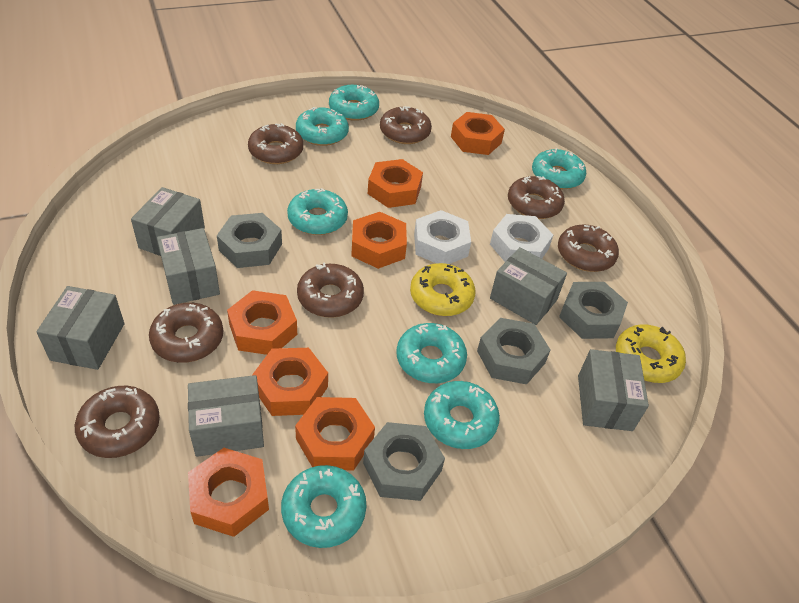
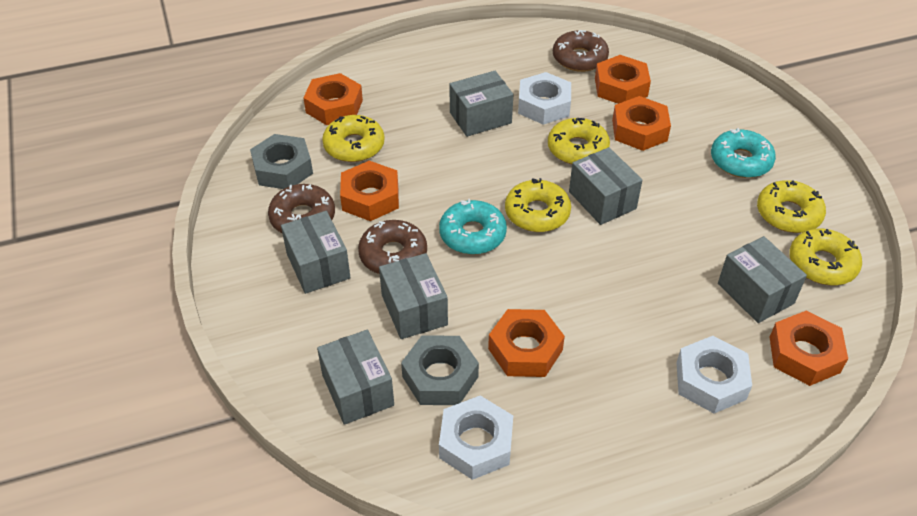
brown donut: [75,386,160,458] [149,303,223,363] [248,123,303,164] [297,263,364,318] [380,106,432,144] [508,176,565,219] [558,224,619,272] = 7 -> [268,184,335,233] [358,220,427,274] [553,30,609,72] = 3
grey nut: [217,213,282,268] [363,422,445,501] [477,318,550,384] [559,282,628,339] = 4 -> [250,134,313,189] [401,336,479,405] = 2
orange nut: [188,448,269,537] [227,290,297,355] [252,348,328,416] [295,397,375,470] [351,212,407,269] [368,159,423,208] [451,112,505,155] = 7 -> [303,73,363,125] [340,161,399,221] [488,309,565,377] [595,55,651,104] [612,96,671,151] [770,311,848,386] = 6
turquoise donut: [281,465,366,548] [287,188,348,235] [296,107,349,146] [329,85,379,121] [396,323,467,383] [424,381,500,449] [532,148,586,189] = 7 -> [439,199,507,255] [711,128,776,178] = 2
white nut: [414,210,471,264] [490,214,553,262] = 2 -> [439,395,513,480] [518,72,571,125] [677,336,752,413] = 3
yellow donut: [410,263,475,316] [616,324,686,383] = 2 -> [322,115,385,162] [505,178,571,232] [548,118,610,165] [757,180,826,233] [789,229,862,285] = 5

